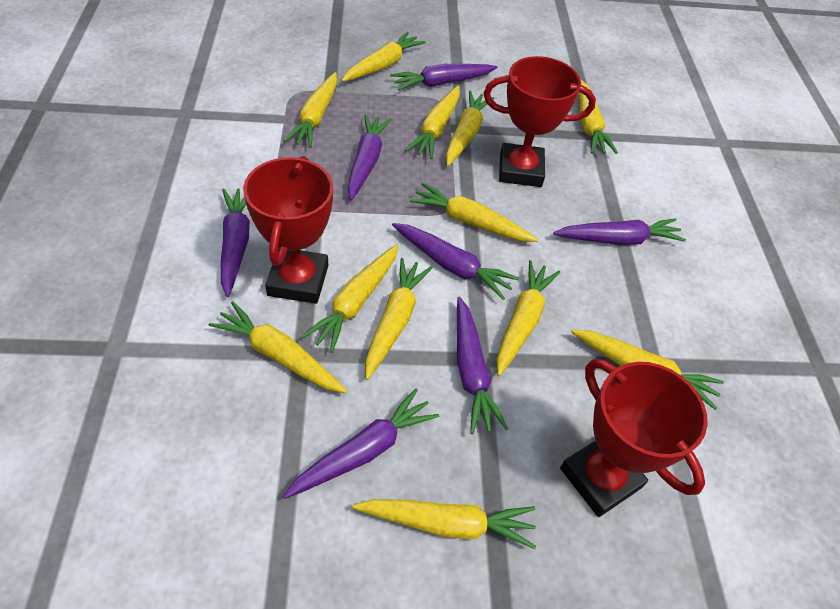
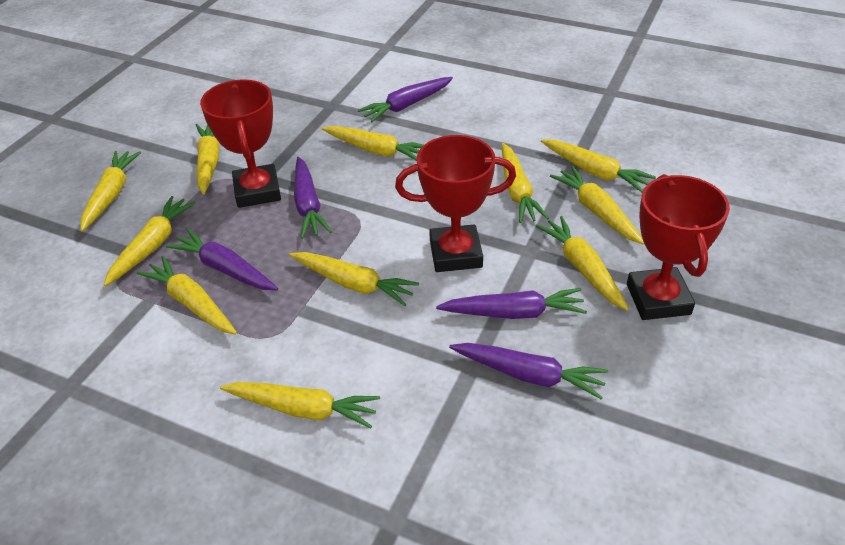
purple carrot: [221,188,250,297] [283,389,439,499] [347,114,392,201] [390,64,497,91] [392,223,519,300] [457,297,508,434] [553,218,686,245] = 7 -> [166,229,278,290] [294,157,332,239] [358,77,453,122] [436,288,587,319] [449,343,608,399] = 5
yellow carrot: [208,301,347,393] [284,72,338,148] [302,244,398,353] [341,32,426,82] [352,499,536,549] [365,258,432,380] [405,85,460,159] [410,182,538,242] [446,91,495,166] [497,260,560,377] [571,330,724,410] [579,80,618,154] = 12 -> [81,151,141,231] [104,196,196,286] [137,256,237,335] [196,124,219,194] [220,382,380,429] [289,252,419,306] [322,126,424,161] [502,143,549,223] [536,216,629,311] [541,140,656,192] [550,166,644,245] = 11

